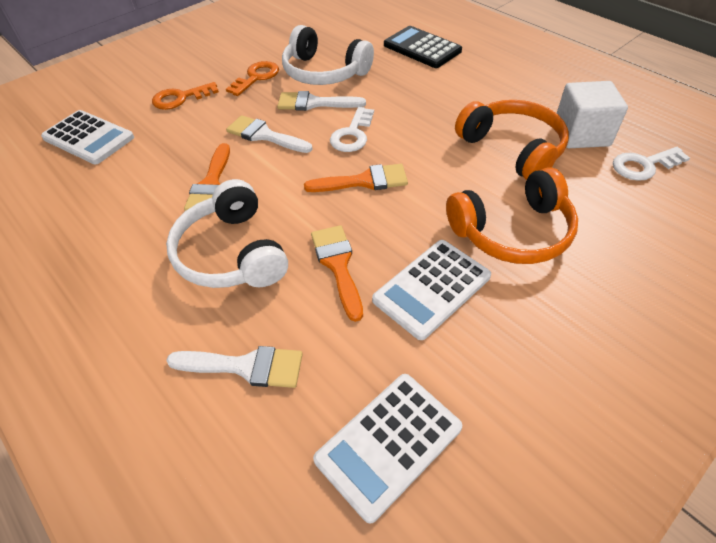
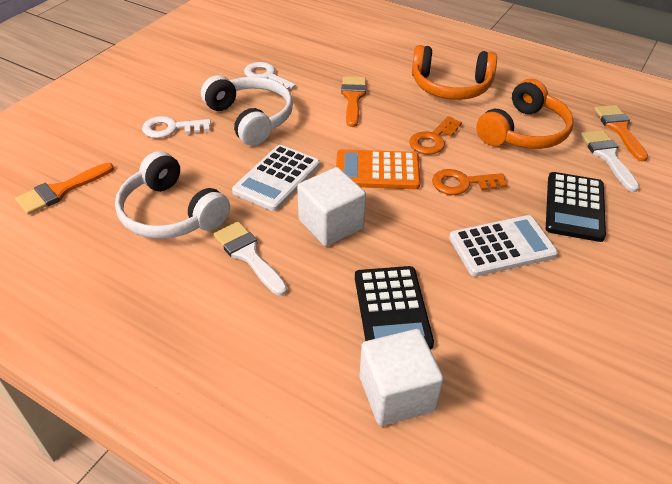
black calculator: [384,26,462,68] = 1 -> [355,266,434,350] [546,172,606,242] = 2
orange calculator: none = 0 -> [336,149,421,189] = 1
white brush: [166,346,303,388] [226,115,313,153] [277,91,366,111] = 3 -> [213,222,287,296] [580,130,640,192] = 2
white calculator: [41,110,134,164] [313,374,462,524] [372,240,491,340] = 3 -> [232,145,320,211] [449,215,558,276] = 2
white cube: [557,81,628,148] = 1 -> [297,167,366,246] [360,329,444,426] = 2

